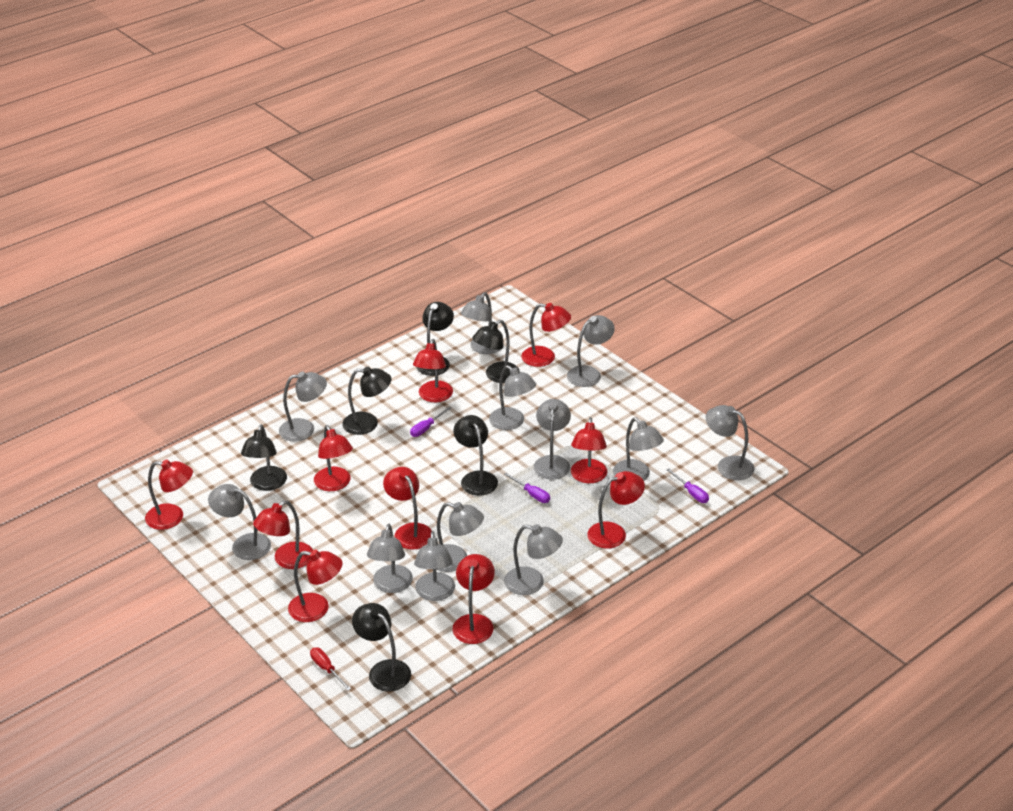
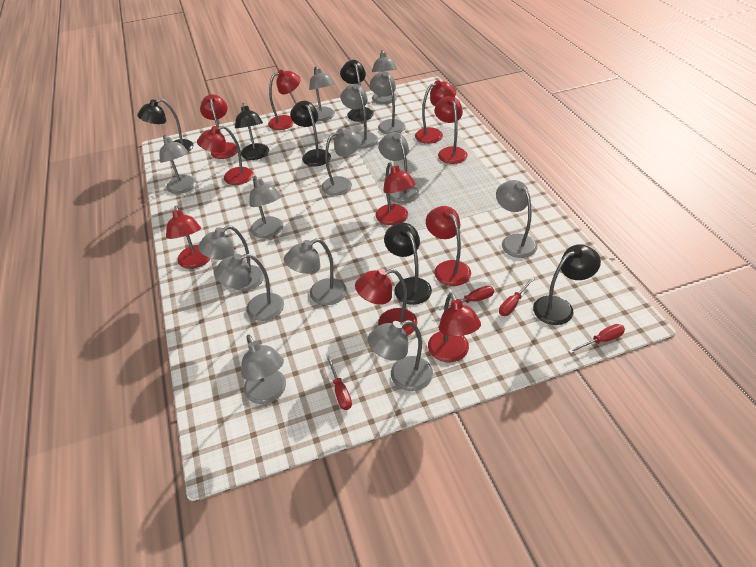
grey lamp: [208,484,271,560] [279,371,327,442] [367,524,413,593] [414,531,455,601] [436,502,484,572] [461,292,504,354] [489,365,536,430] [504,524,563,595] [534,399,571,479] [567,315,615,387] [613,418,664,481] [706,405,755,480] = 12 -> [159,135,196,194] [198,225,264,291] [214,253,284,321] [241,335,286,404] [249,176,283,238] [284,238,347,305] [309,66,335,121] [321,129,362,196] [341,84,378,148] [367,320,433,391] [370,71,405,134] [372,50,397,104] [379,132,419,203] [496,180,538,258] = 14
purple screwdriver: [410,407,451,437] [504,473,550,503] [667,469,709,503] = 3 -> none = 0
red screwdriver: [310,648,351,691] = 1 -> [326,355,352,410] [438,286,494,310] [499,277,535,316] [568,324,625,353] = 4

